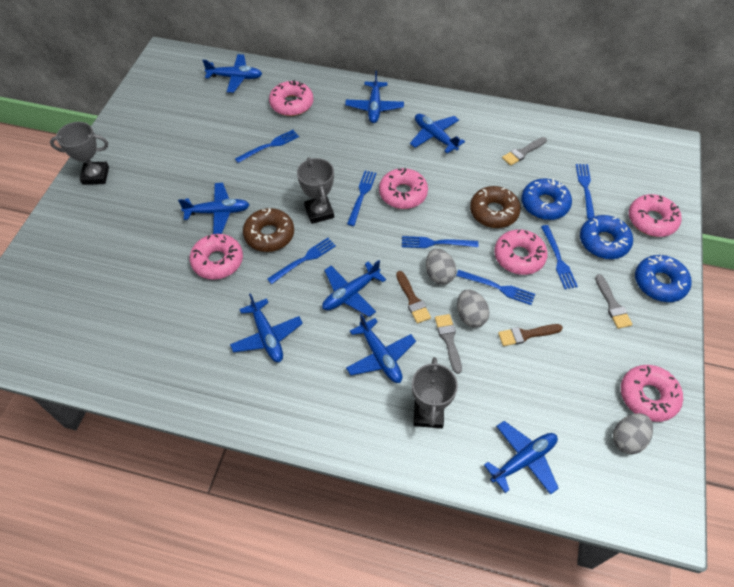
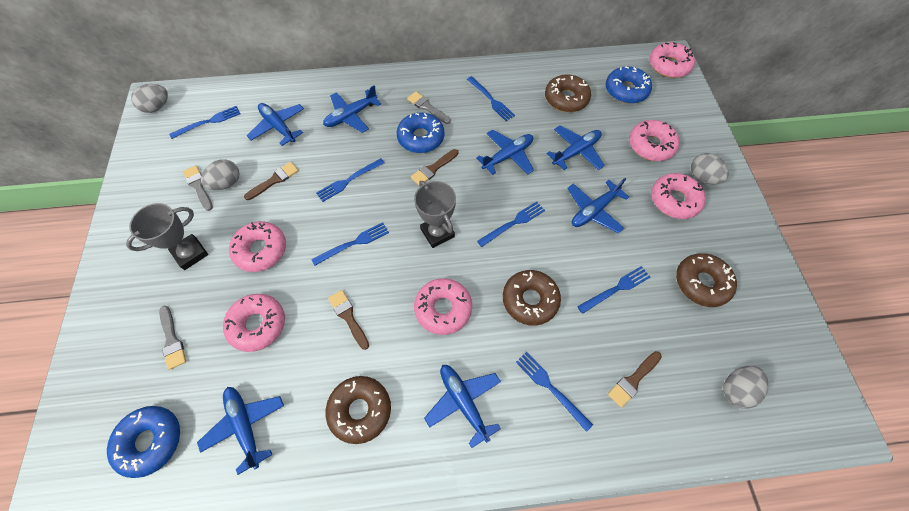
blue plane: [178,183,250,234] [202,54,262,93] [230,293,303,362] [322,260,386,317] [345,71,404,123] [346,314,416,383] [410,114,465,153] [484,421,559,495] = 8 -> [197,387,284,475] [247,103,304,146] [323,85,381,133] [424,365,501,448] [476,129,534,175] [546,126,605,170] [567,178,629,234] = 7
brown brush: [396,271,431,323] [498,324,563,346] = 2 -> [244,162,299,200] [328,290,369,350] [411,149,458,185] [608,351,662,408] = 4
brown donut: [243,208,294,252] [470,186,521,228] = 2 -> [326,376,391,444] [503,270,561,326] [545,74,591,112] [676,253,737,307] = 4
grey egg: [426,248,456,285] [457,289,489,328] [613,413,653,454] = 3 -> [131,84,168,113] [201,159,240,190] [691,153,729,185] [723,366,768,409] = 4
grey trophy: [50,122,109,185] [297,157,334,224] [412,357,458,428] = 3 -> [126,203,208,270] [414,181,456,248] = 2

